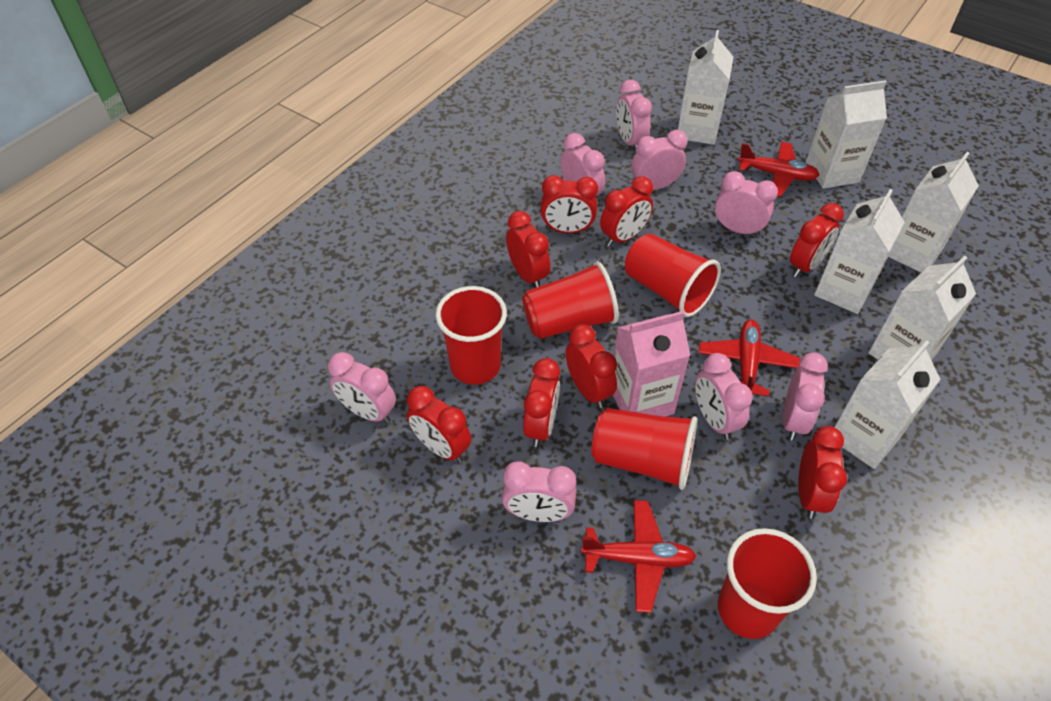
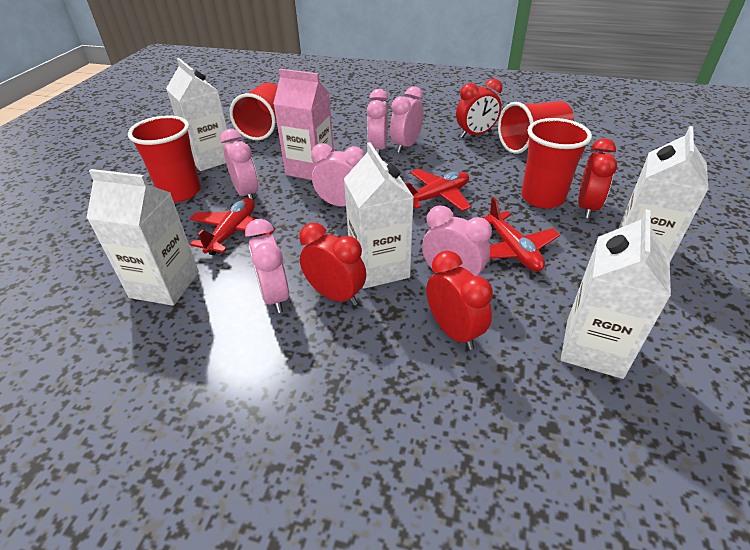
pink clock: [328,352,396,423] [502,461,576,522] [560,133,605,196] [616,80,652,153] [632,130,687,190] [695,353,753,440] [715,171,778,236] [783,353,828,441] = 8 -> [220,129,258,201] [245,219,289,313] [311,143,365,207] [367,89,388,155] [390,86,424,153] [422,206,492,276] = 6
red clock: [407,386,471,463] [506,211,550,287] [523,358,560,447] [541,175,598,233] [566,324,617,408] [600,176,653,247] [790,203,844,277] [798,426,847,519] = 8 -> [299,223,366,306] [427,251,493,350] [456,79,502,138] [578,138,617,219] = 4
red cup: [436,286,507,385] [522,262,619,339] [591,408,697,490] [625,233,721,317] [718,528,817,639] = 5 -> [128,115,201,202] [229,83,278,140] [498,101,574,154] [521,118,592,209] = 4
white carton: [678,30,733,145] [806,80,887,189] [814,189,905,314] [835,340,941,469] [869,256,976,360] [888,152,979,272] = 6 -> [87,169,199,306] [166,58,231,171] [344,142,414,289] [561,209,671,379] [618,126,709,262] = 5

